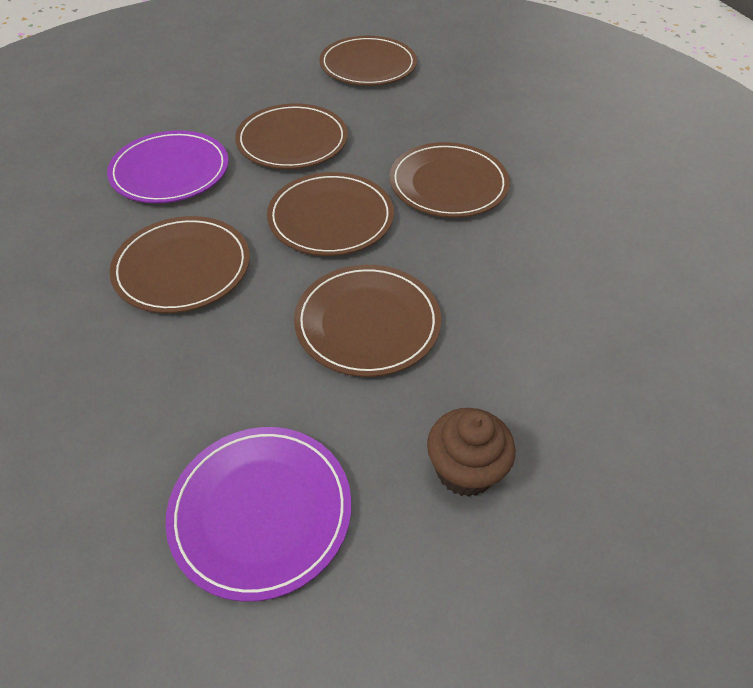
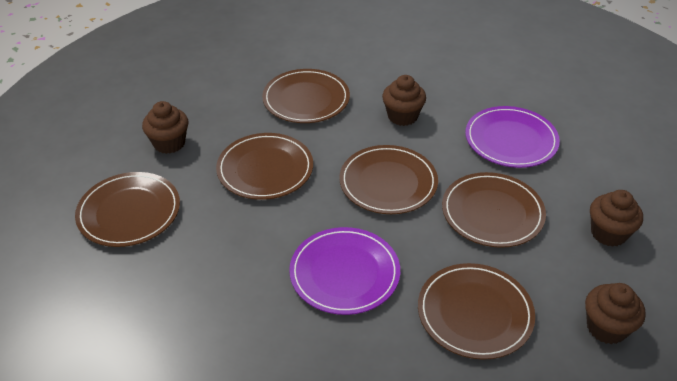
brown cupcake: [427,408,515,497] = 1 -> [142,101,188,154] [382,75,426,126] [585,283,646,344] [590,190,643,247] = 4

